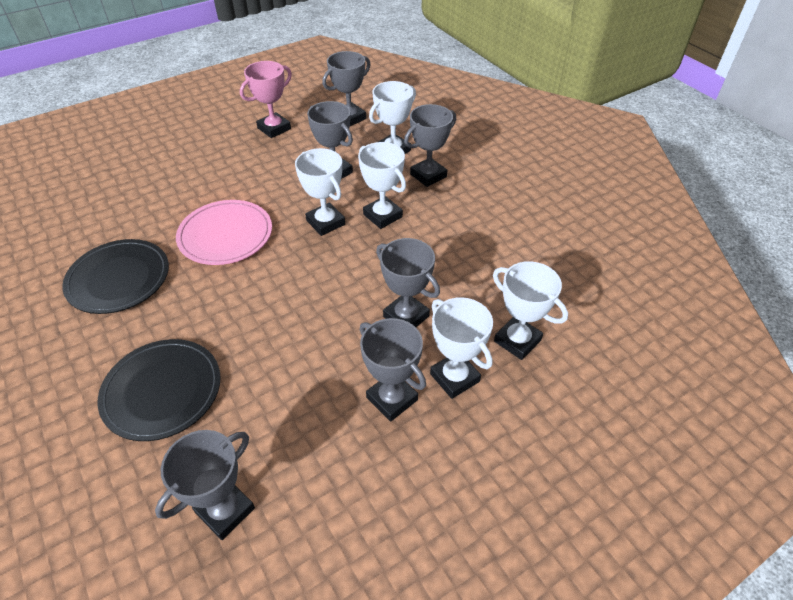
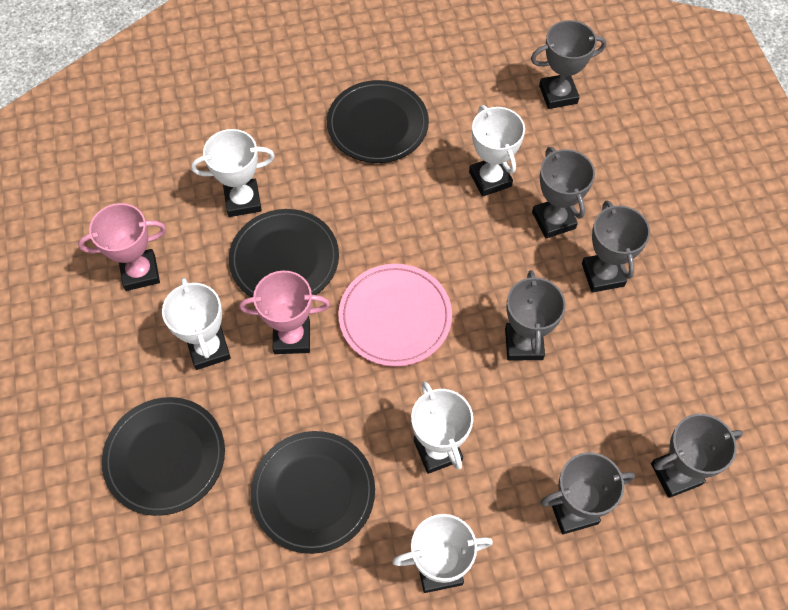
black plate: [62,239,169,314] [97,339,221,441] = 2 -> [102,397,225,516] [229,209,339,297] [251,431,375,554] [327,80,429,163] = 4
pink trophy: [240,61,292,138] = 1 -> [78,203,166,291] [239,271,330,354] = 2

